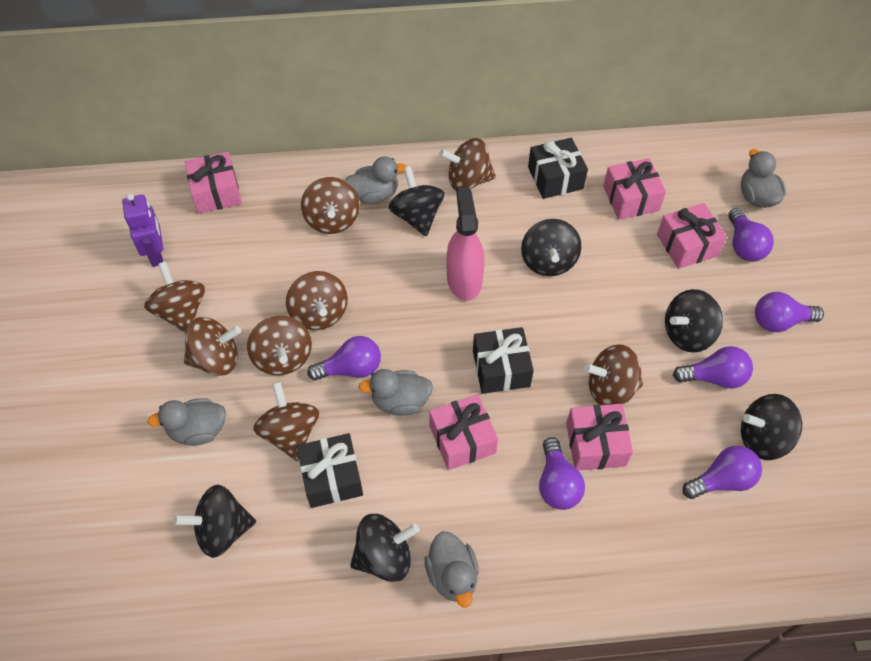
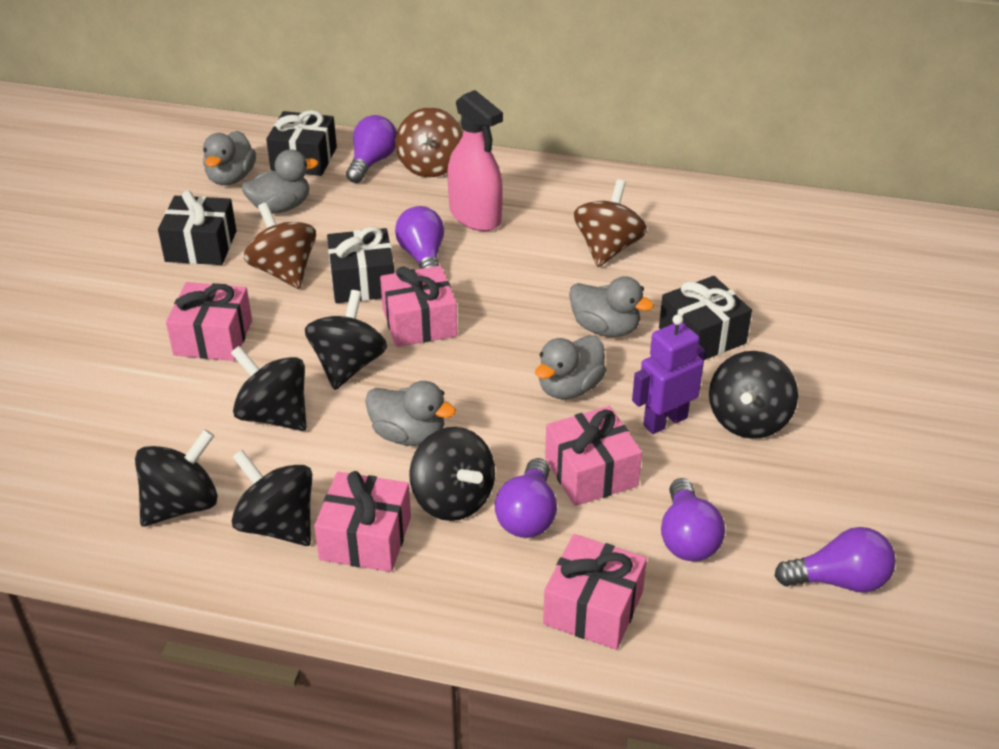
black gift: [297,433,363,508] [473,327,534,394] [528,138,588,199] = 3 -> [158,190,236,265] [266,110,337,176] [327,227,394,303] [659,276,752,360] = 4
brown spinning top: [144,261,205,332] [184,317,241,376] [247,316,312,375] [253,381,319,461] [286,271,348,330] [301,177,359,234] [439,138,496,191] [584,344,643,405] = 8 -> [244,202,316,289] [396,107,463,177] [574,179,647,267] = 3
purple light bulb: [308,336,381,381] [539,437,585,510] [673,346,753,389] [683,446,762,499] [729,208,774,261] [755,292,824,332] = 6 -> [346,115,397,183] [395,206,444,269] [495,458,557,538] [661,478,725,561] [774,527,896,593] = 5

